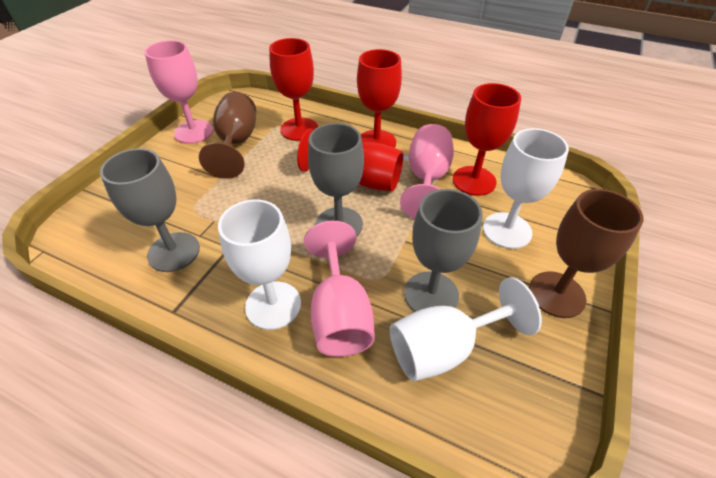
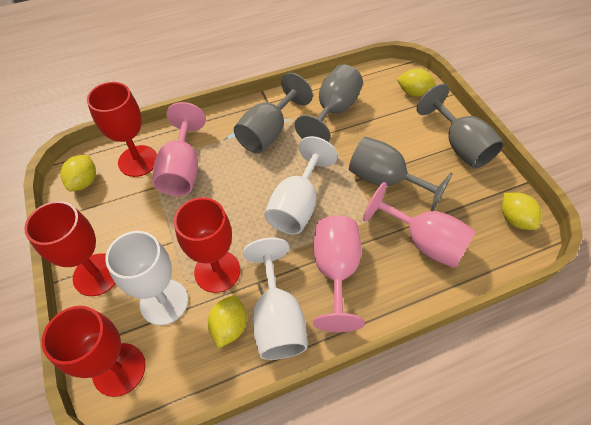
brown goblet: [199,92,256,179] [529,189,644,318] = 2 -> none = 0
grey goblet: [100,148,200,272] [308,123,364,237] [404,189,483,312] = 3 -> [234,73,313,154] [295,64,363,142] [349,137,453,211] [417,83,504,169] = 4
yellow lemon: none = 0 -> [60,155,96,191] [208,295,247,348] [397,68,436,97] [502,193,541,230] = 4

